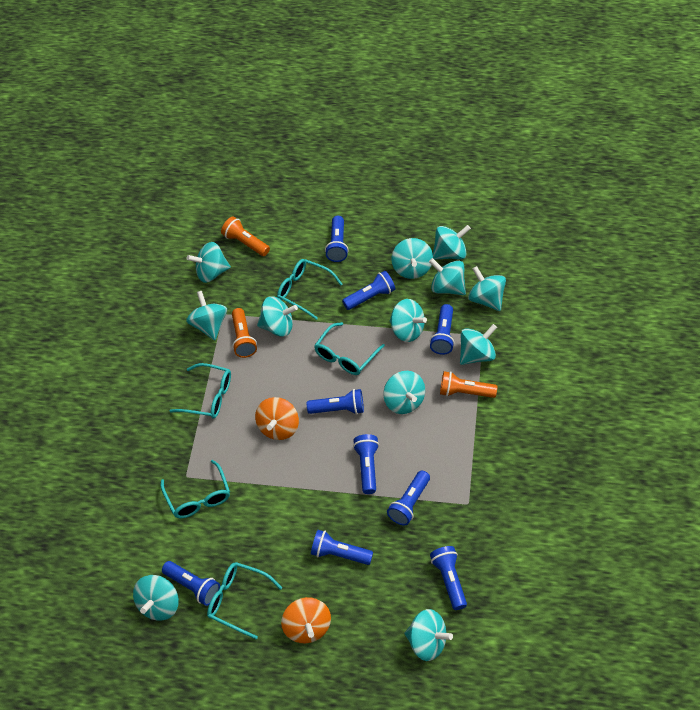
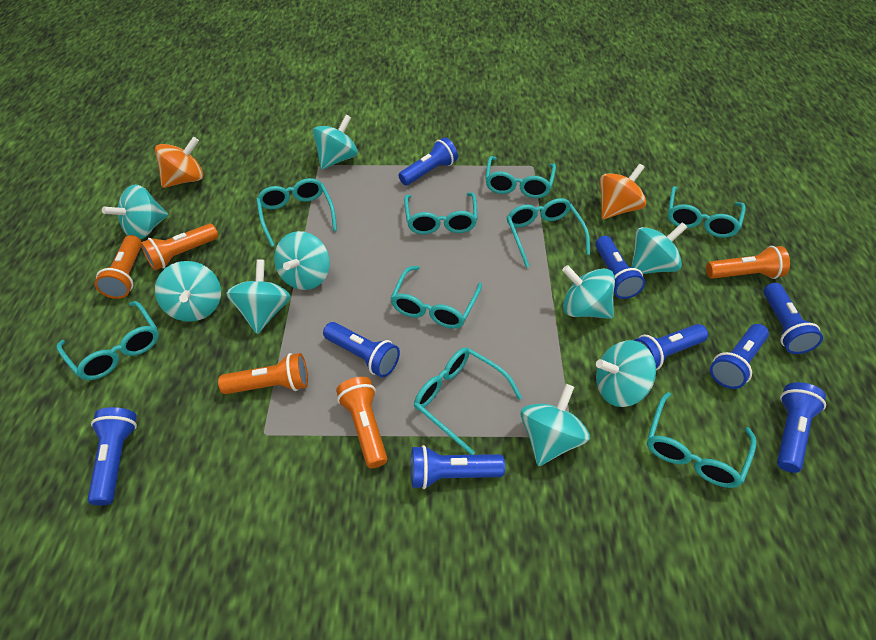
orange flashlight: [221,216,270,256] [232,308,257,358] [440,371,497,398] = 3 -> [95,235,141,299] [140,224,218,270] [218,353,308,394] [336,377,387,468] [706,246,790,279] = 5
turquoise glasses: [161,460,230,518] [170,363,231,419] [207,562,282,639] [277,259,342,320] [314,322,385,375] = 5 -> [56,301,159,380] [256,178,337,247] [390,266,482,329] [404,192,478,235] [414,347,522,455] [485,156,556,198] [507,198,590,268] [647,392,756,488] [668,186,746,238] = 9
turquoise spinning top: [133,575,179,620] [186,291,227,340] [187,242,231,283] [257,296,298,337] [384,371,425,414] [390,299,427,342] [391,238,433,279] [404,609,453,661] [429,258,466,295] [433,225,471,260] [460,324,497,365] [468,266,506,311] = 12 -> [102,184,168,239] [155,261,221,322] [226,259,291,334] [274,231,330,290] [313,115,358,170] [521,384,590,466] [562,265,615,319] [596,340,656,407] [631,222,687,274] = 9

